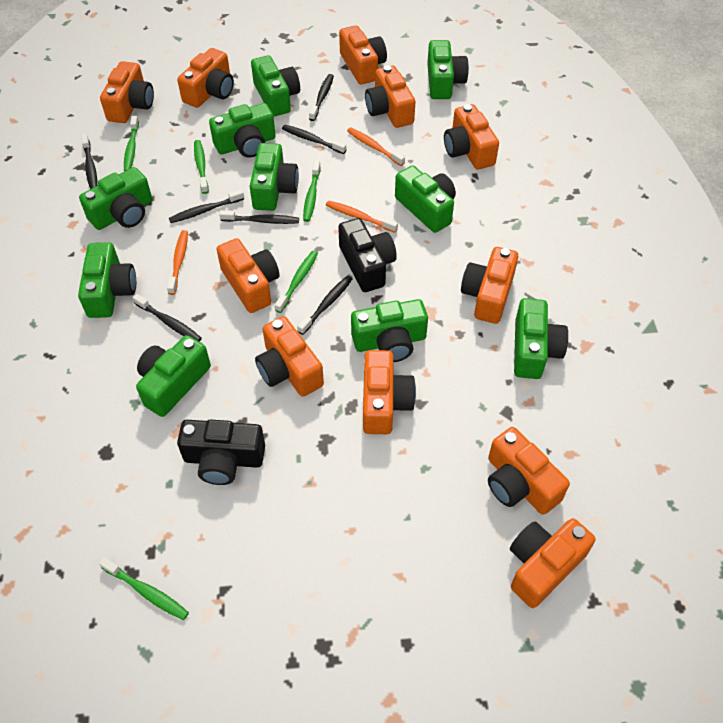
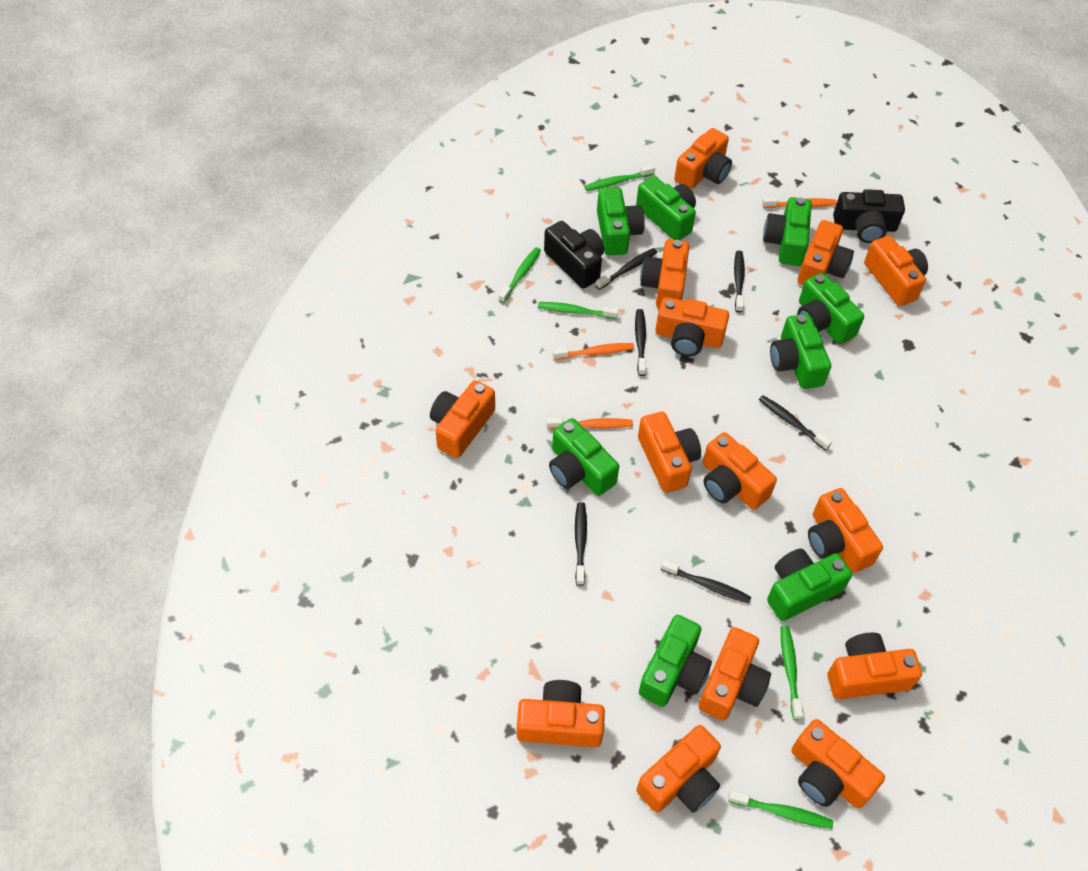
black toothbrush: [81,134,97,189] [132,294,202,342] [169,189,244,223] [219,210,299,224] [282,125,346,154] [297,275,352,335] [309,74,334,121] = 7 -> [575,502,587,586] [596,248,657,290] [635,309,646,376] [661,559,751,604] [734,251,745,313] [759,395,832,451] = 6
green camera: [78,242,136,318] [79,167,152,230] [136,335,211,417] [209,103,276,158] [250,143,299,211] [251,55,300,117] [351,299,428,362] [395,165,456,233] [427,40,469,99] [514,298,568,379] = 10 -> [549,418,619,496] [597,187,645,255] [636,176,696,240] [639,615,712,707] [763,197,812,266] [767,549,852,621] [770,314,831,389] [797,273,864,344] = 8
orange camera: [100,61,154,123] [177,48,234,108] [217,238,279,313] [255,316,324,397] [339,25,387,84] [363,350,416,434] [365,65,415,128] [444,104,499,170] [461,247,518,324] [488,427,570,515] [510,518,596,608] = 11 -> [430,380,495,458] [517,680,605,747] [637,725,721,813] [638,412,701,493] [640,239,689,308] [655,297,729,356] [674,128,732,189] [699,627,771,721] [703,432,777,510] [791,719,885,809] [797,220,854,285] [808,488,883,573] [827,632,922,700] [864,236,928,306] = 14

